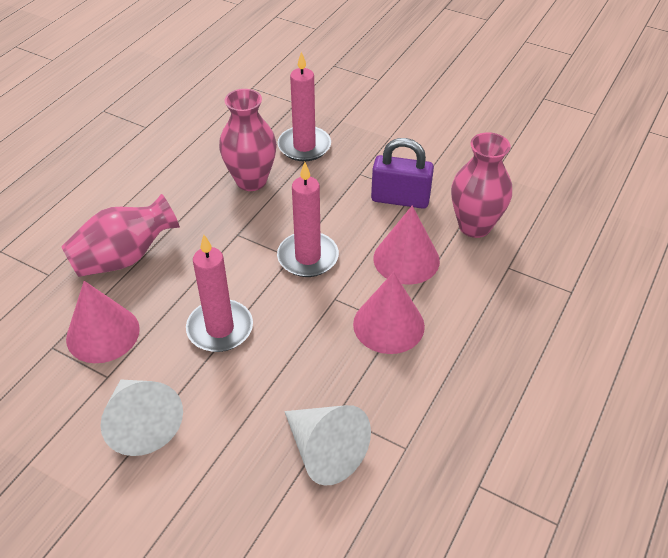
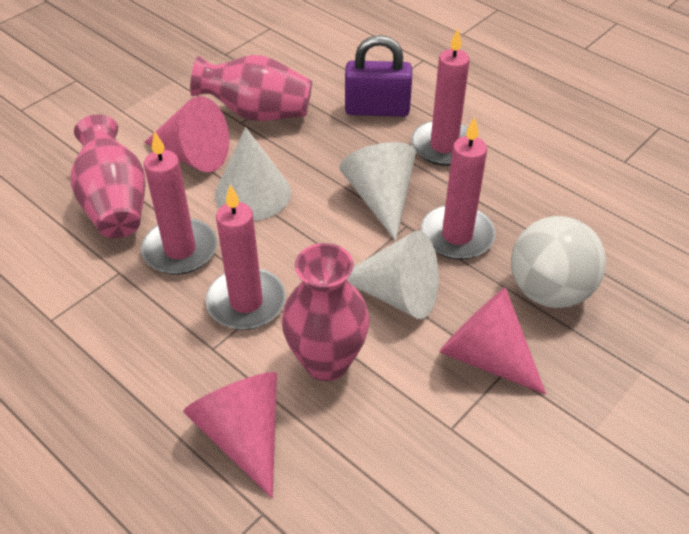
pink candle: [186,235,253,352] [277,51,331,161] [277,162,339,277] = 3 -> [141,131,217,275] [205,185,286,330] [411,29,470,166] [421,117,496,260] = 4
white ball: none = 0 -> [511,216,606,308] = 1
white cone: [100,380,183,456] [284,405,371,486] = 2 -> [215,127,291,221] [339,142,416,241] [347,231,439,319] = 3

